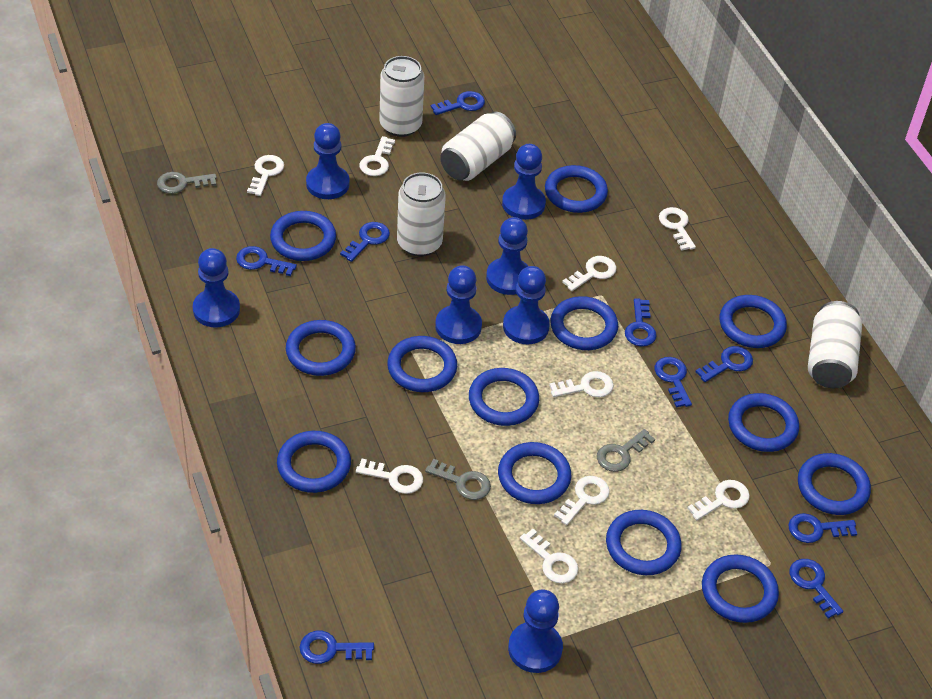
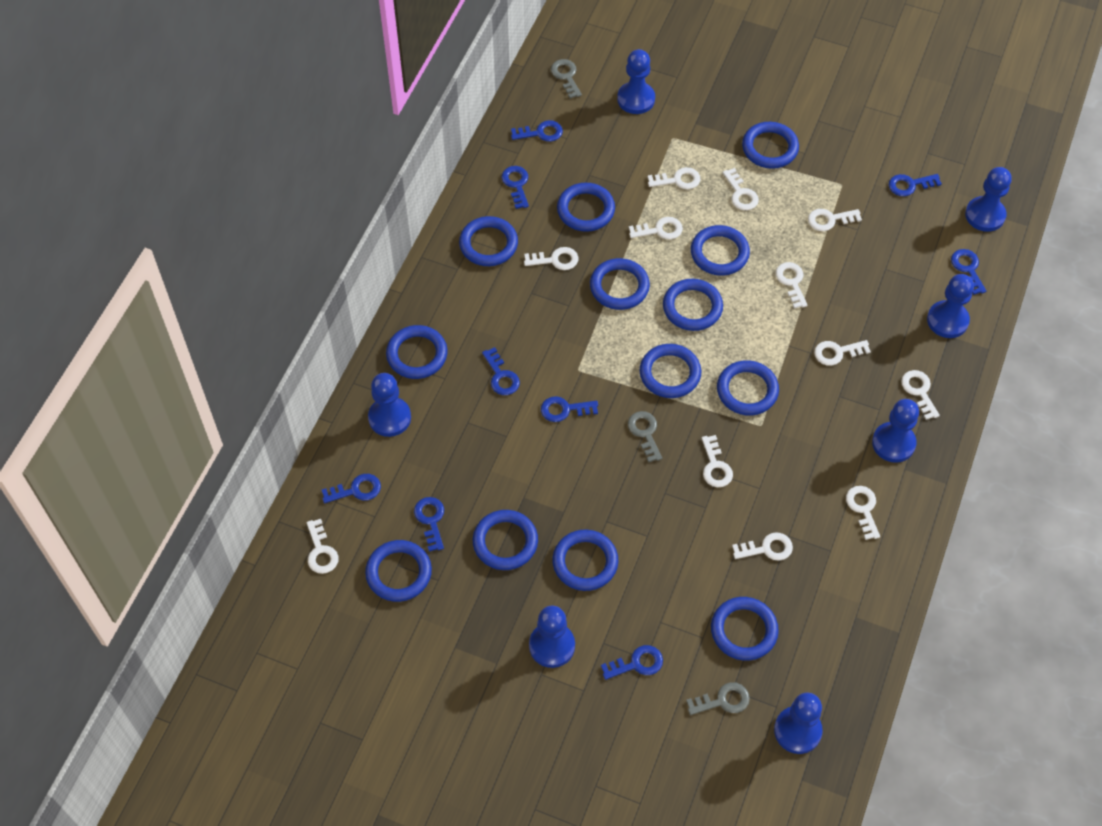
white can: [379,56,425,137] [397,173,446,256] [440,112,516,181] [808,301,862,388] = 4 -> none = 0
white key: [247,155,284,196] [356,459,423,494] [359,136,395,176] [520,529,578,583] [549,371,614,397] [554,476,610,525] [562,256,616,291] [659,207,696,251] [687,480,750,520] = 9 -> [307,519,339,574] [524,247,578,270] [629,217,683,239] [648,167,700,189] [702,435,733,487] [723,168,759,210] [732,532,793,561] [776,262,808,309] [808,209,862,231] [814,340,871,366] [846,486,880,540] [901,370,940,420] = 12

